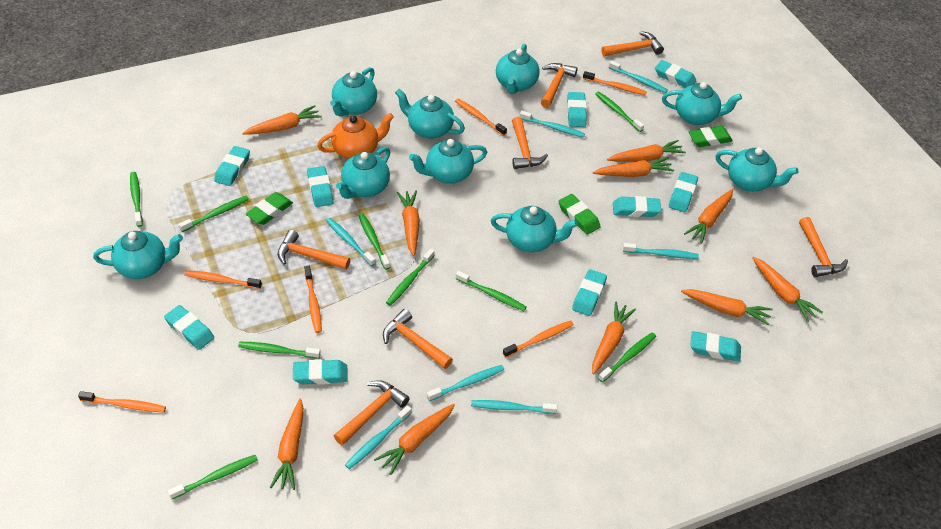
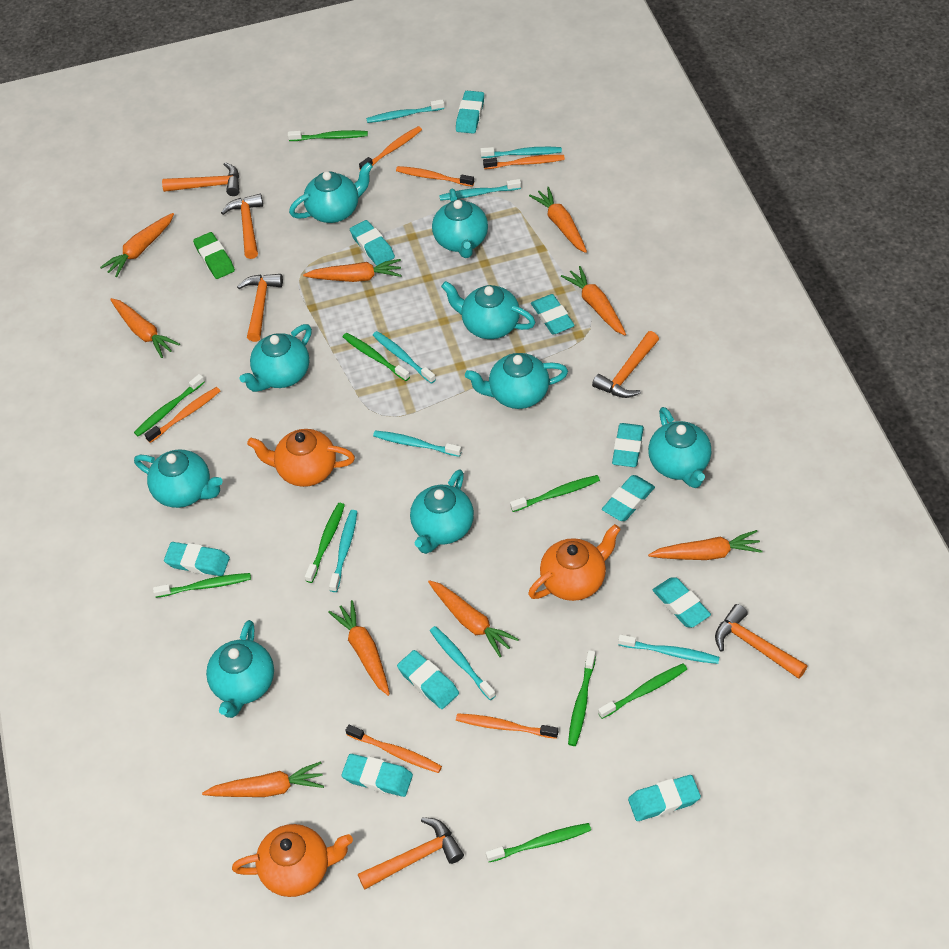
green eraser: [246,192,293,225] [558,194,601,235] [689,126,733,147] = 3 -> [193,232,235,279] = 1
orange carrot: [243,105,322,135] [270,399,304,490] [374,404,455,475] [397,190,420,256] [592,302,636,375] [593,157,674,177] [607,140,686,162] [681,289,773,325] [684,189,733,244] [752,257,823,322] = 10 -> [100,213,174,277] [110,298,180,358] [202,761,324,797] [303,259,402,282] [328,600,390,696] [428,580,519,657] [529,187,587,253] [561,266,626,335] [648,530,763,560] = 9
orange hammer: [278,230,350,270] [334,380,410,446] [383,309,453,369] [512,117,548,169] [541,63,578,108] [601,31,664,56] [799,217,848,277] = 7 -> [162,162,239,196] [221,194,263,259] [237,274,283,342] [358,817,464,890] [592,331,659,398] [715,604,807,679] = 6
orange teapot: [317,113,394,159] = 1 -> [232,824,353,897] [247,429,355,487] [528,524,621,601] = 3
turquoise toothbrush: [326,218,376,266] [345,405,412,469] [427,365,504,401] [471,400,557,414] [520,111,585,138] [609,61,668,93] [623,243,699,259] = 7 -> [329,510,357,592] [366,99,445,123] [373,331,436,384] [373,430,462,457] [430,626,496,700] [439,179,521,201] [480,147,562,158] [618,634,719,664] = 8

